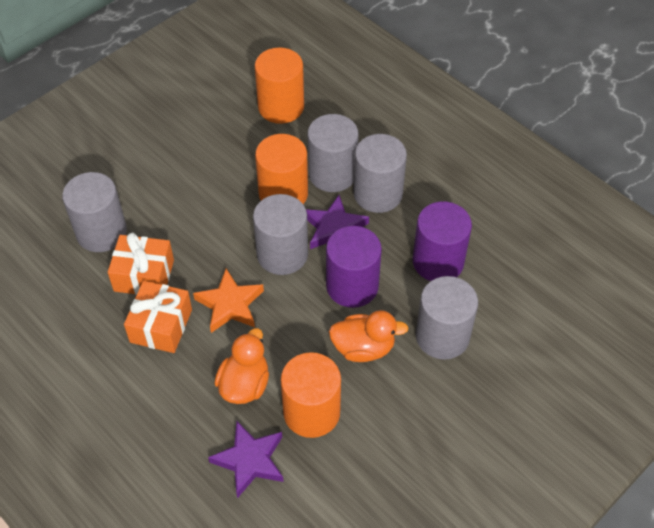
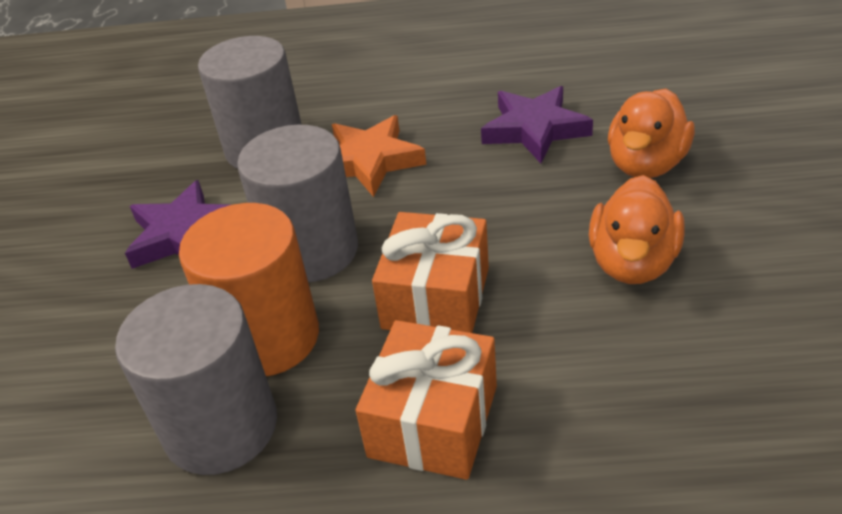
grey cylinder: [62,172,127,252] [253,194,308,275] [308,114,359,192] [354,134,407,213] [416,276,478,360] = 5 -> [115,284,277,475] [198,36,302,169] [237,125,358,282] = 3
orange cylinder: [255,48,304,124] [255,134,308,204] [281,352,341,438] = 3 -> [179,203,319,376] = 1
purple cylinder: [326,226,382,308] [413,201,472,281] = 2 -> none = 0

